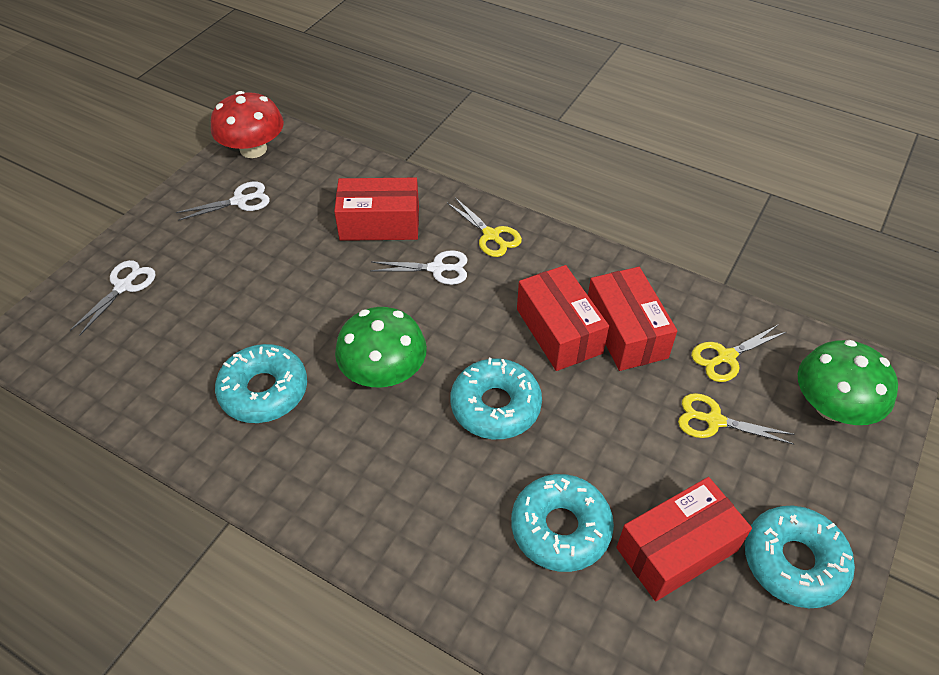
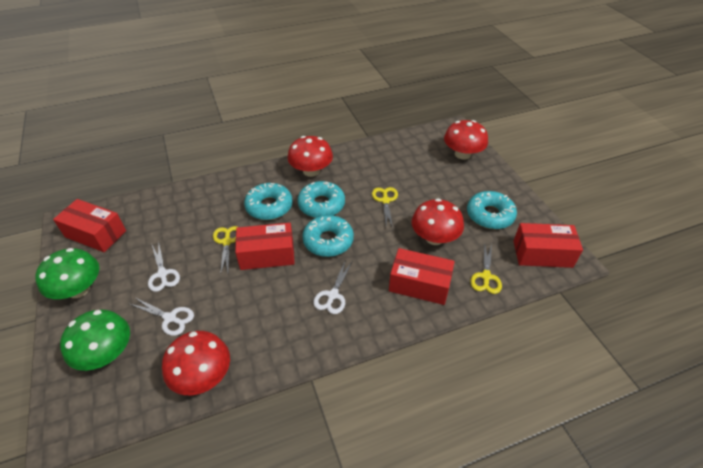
red mushroom: [211,91,284,158] = 1 -> [162,331,230,395] [288,136,333,177] [412,198,464,245] [444,120,488,160] = 4

